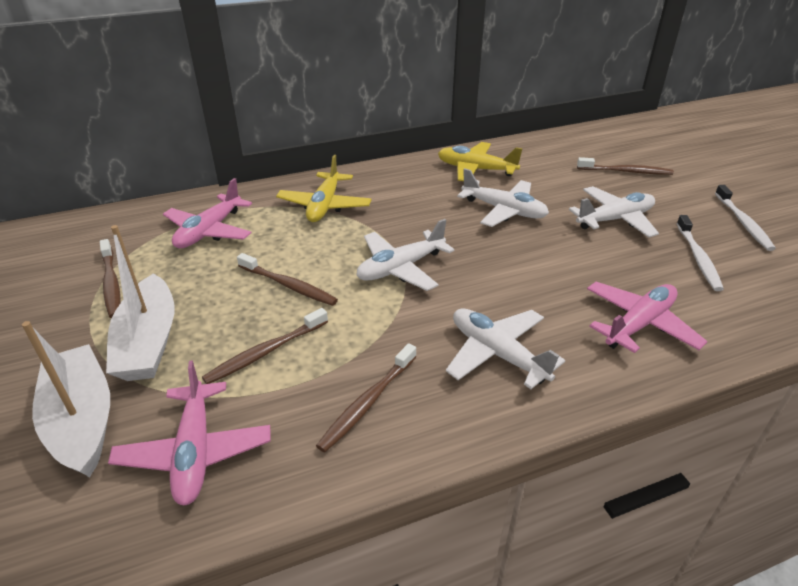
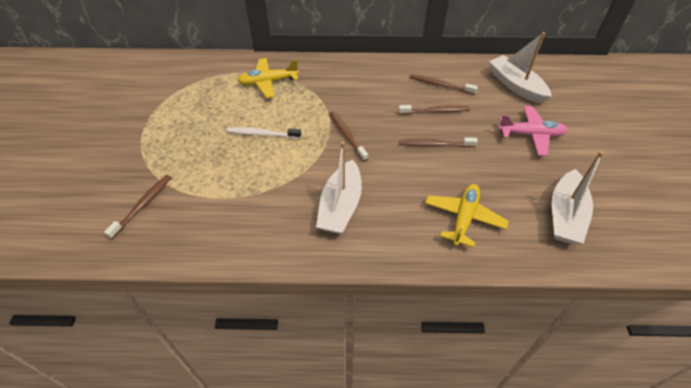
pink plane: [108,360,271,505] [163,178,252,248] [587,282,708,353] = 3 -> [498,106,568,156] = 1
white boat: [22,321,110,478] [106,225,174,381] = 2 -> [316,142,362,234] [489,32,552,104] [552,151,604,244] = 3
white plane: [356,219,454,291] [446,308,565,389] [457,168,549,227] [569,186,659,238] = 4 -> none = 0
white toothbrush: [676,215,724,291] [715,185,776,251] = 2 -> [227,127,301,139] = 1

